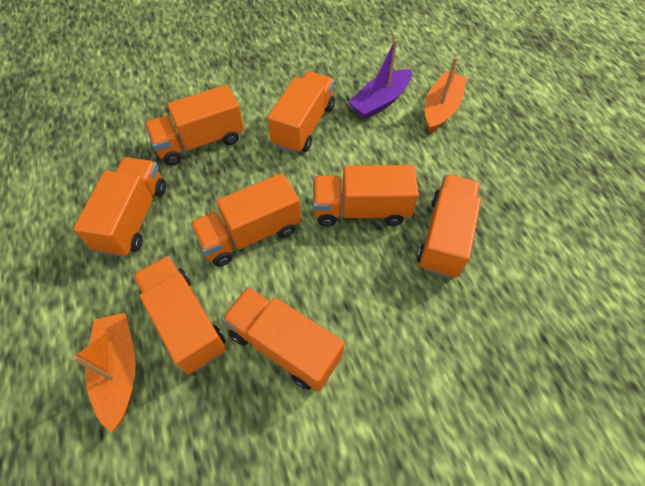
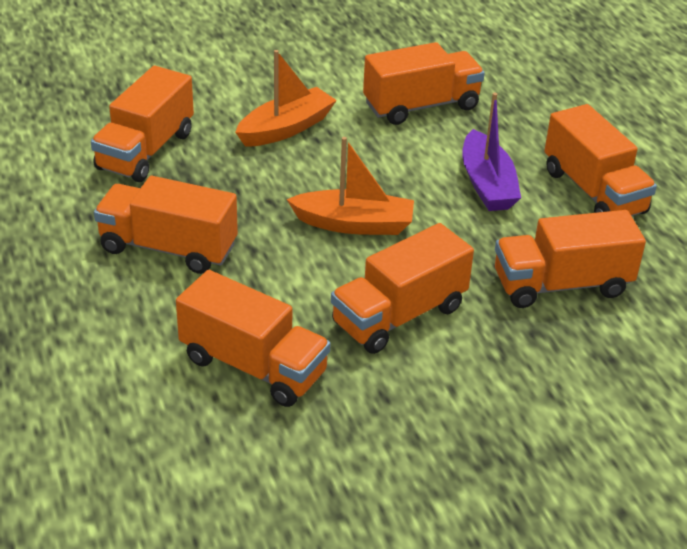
orange truck: [73,157,166,257] [133,256,226,374] [144,85,244,165] [190,173,301,267] [222,287,345,392] [267,71,335,154] [313,165,419,227] [417,174,481,278] = 8 -> [91,66,194,182] [94,176,238,274] [176,270,330,407] [331,223,474,354] [363,42,485,125] [495,210,646,308] [544,104,657,216] = 7

